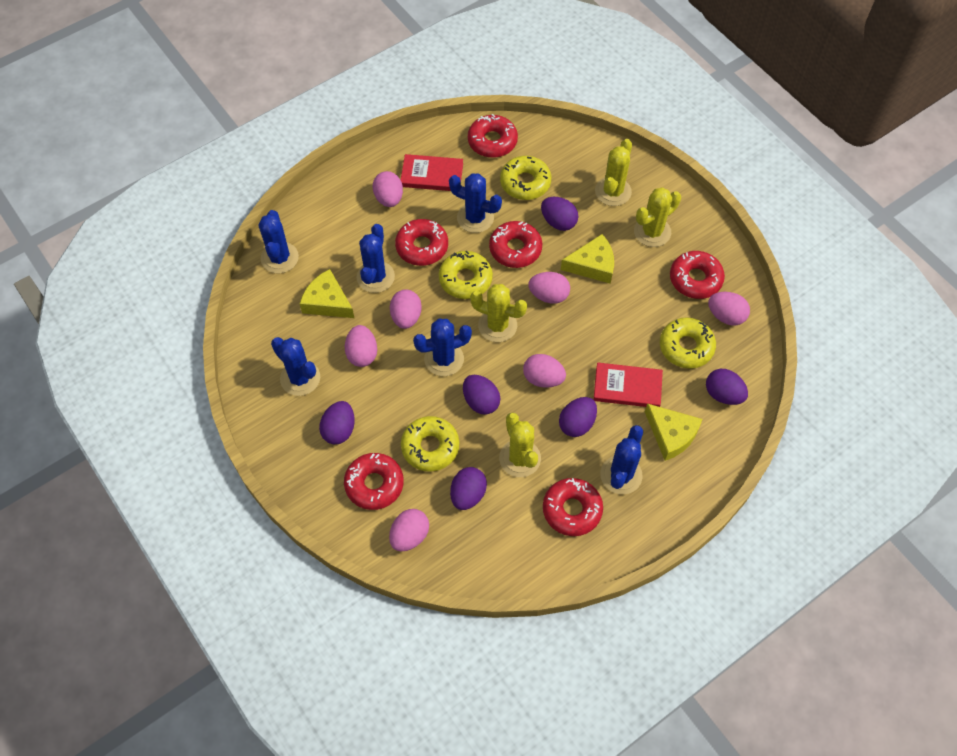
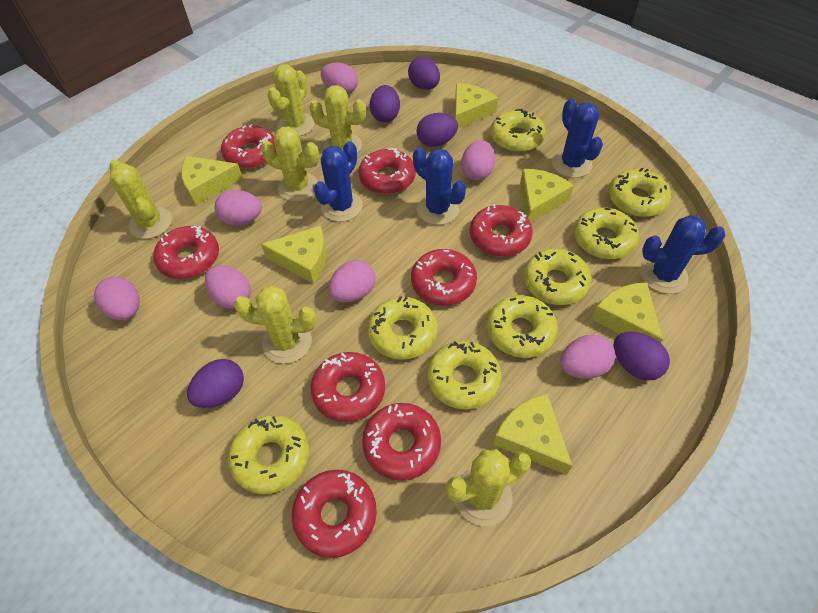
blue cactus: [259,210,299,273] [271,337,320,396] [356,224,395,293] [413,319,472,376] [449,173,502,233] [600,425,643,494] = 6 -> [314,141,363,222] [413,147,466,225] [552,99,603,178] [640,215,725,294] = 4
purple egg: [319,401,355,444] [450,467,487,510] [463,375,500,415] [541,197,578,231] [559,397,597,437] [706,369,748,405] = 6 -> [187,359,244,408] [370,85,400,122] [408,57,440,90] [416,113,458,147] [613,332,670,381] = 5
red book: [401,154,463,191] [594,363,663,407] = 2 -> none = 0
red donut: [344,453,404,510] [395,219,448,266] [468,114,518,158] [489,221,542,268] [543,478,603,536] [670,251,725,299] = 6 -> [153,226,219,279] [221,124,276,169] [292,470,377,558] [310,352,385,422] [358,148,416,194] [362,403,441,481] [411,249,477,306] [470,204,533,256] = 8
yellow cactus: [470,284,527,342] [499,413,541,477] [595,139,632,206] [634,187,681,247] = 4 -> [109,160,172,239] [234,286,316,364] [261,127,319,202] [268,64,314,136] [309,85,366,153] [446,449,531,526] = 6
yellow cheese: [300,269,354,318] [561,234,614,284] [645,403,702,461] = 3 -> [181,156,243,206] [261,226,326,284] [455,83,498,129] [493,394,572,475] [520,169,574,223] [591,282,663,343] = 6
yellow donut: [401,416,459,472] [439,251,493,299] [500,156,551,200] [660,317,716,369] = 4 -> [228,415,309,494] [368,296,438,360] [427,341,501,410] [487,295,558,358] [490,109,546,152] [524,249,591,305] [574,208,639,259] [609,168,671,217] = 8

